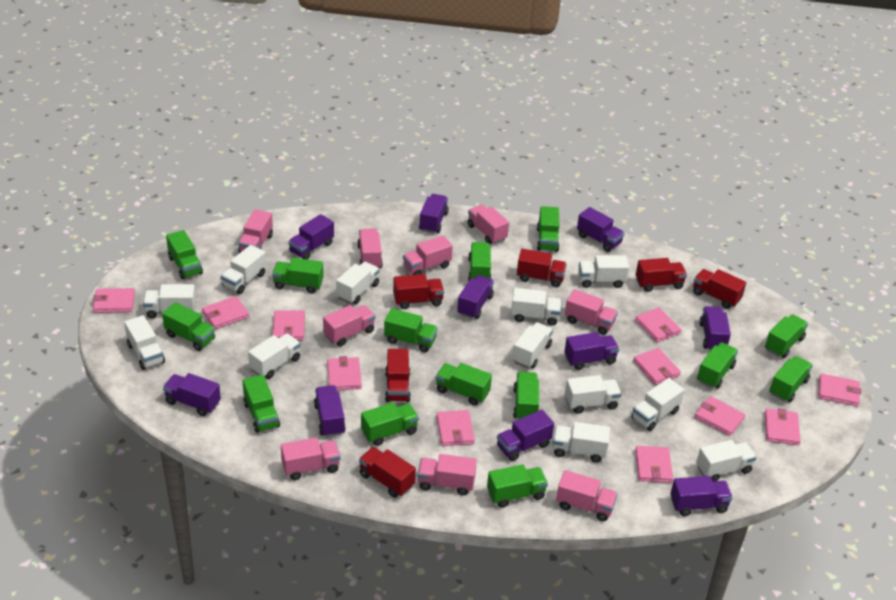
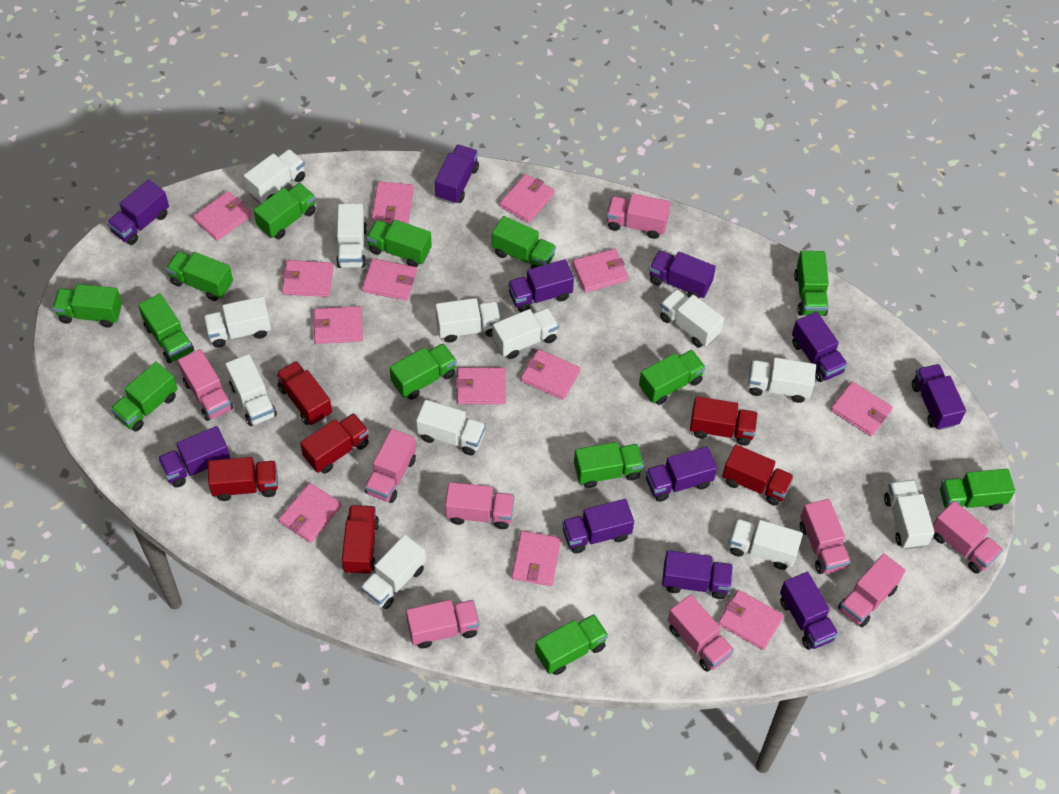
green truck: [162,302,215,351] [166,230,203,279] [243,375,280,433] [272,258,324,294] [361,402,419,446] [384,308,438,352] [436,363,492,406] [468,242,491,280] [487,464,548,508] [513,372,539,419] [537,206,559,252] [697,342,738,389] [765,315,808,358] [769,356,813,402] = 14 -> [53,284,122,328] [111,362,178,432] [138,293,194,363] [166,251,233,301] [254,183,316,239] [367,220,432,267] [390,343,457,400] [492,216,556,269] [535,614,608,675] [574,442,644,488] [639,350,706,405] [794,251,829,316] [940,469,1015,511] = 13
pink wallet: [93,288,135,313] [202,296,249,329] [273,310,305,340] [327,356,362,390] [436,410,475,446] [633,348,681,385] [635,307,681,342] [635,446,673,483] [695,396,745,436] [765,408,801,445] [818,374,861,406] = 11 -> [193,191,252,241] [278,483,342,543] [282,260,333,297] [312,306,363,344] [362,258,417,301] [372,182,414,224] [456,367,506,404] [500,174,554,223] [512,531,561,586] [521,349,581,400] [572,249,628,293] [718,590,784,650] [831,382,893,436] = 13
purple truck: [163,373,221,416] [288,214,334,260] [314,385,346,437] [419,194,449,233] [457,275,494,319] [497,410,554,461] [564,332,619,370] [577,207,625,252] [670,476,733,516] [699,306,731,351] = 10 -> [107,180,169,245] [158,426,230,488] [435,145,479,204] [508,259,574,312] [562,499,634,554] [646,446,717,502] [649,250,716,298] [662,550,733,599] [780,572,838,650] [792,312,848,382] [912,364,966,430] = 11

